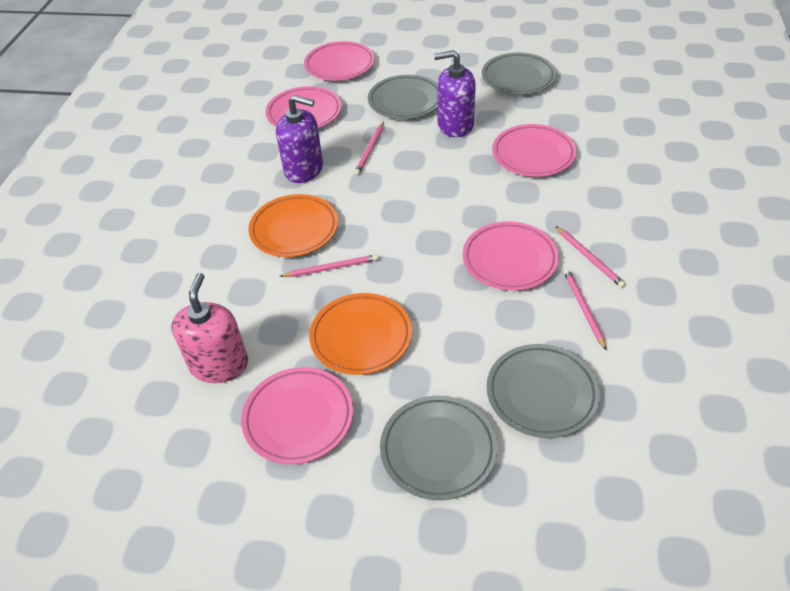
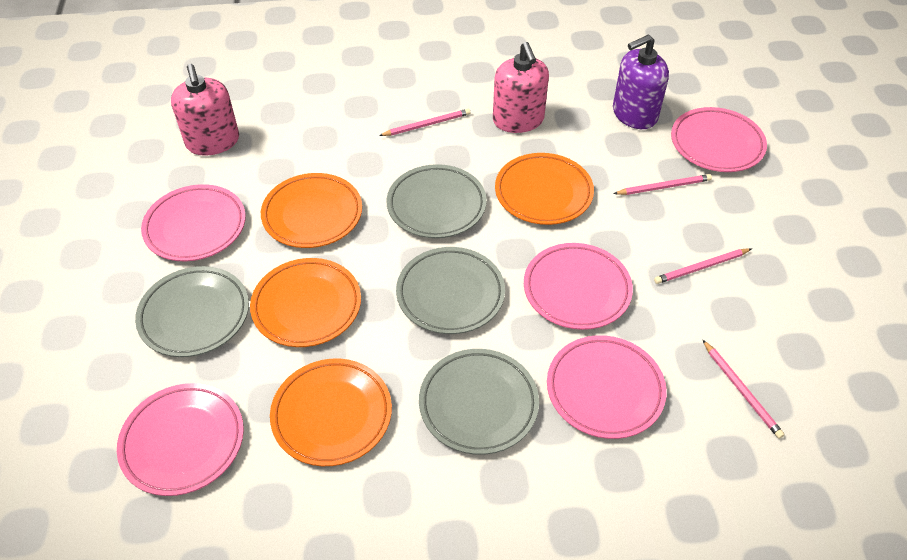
orange plate: [248,194,338,257] [309,293,412,375] = 2 -> [250,258,361,347] [261,173,362,248] [270,359,392,466] [495,153,594,225] = 4
pink soap dispenser: [172,273,248,383] = 1 -> [171,64,239,156] [493,42,549,133] = 2
purple soap dispenser: [276,95,323,183] [434,50,476,137] = 2 -> [613,35,669,129] = 1

